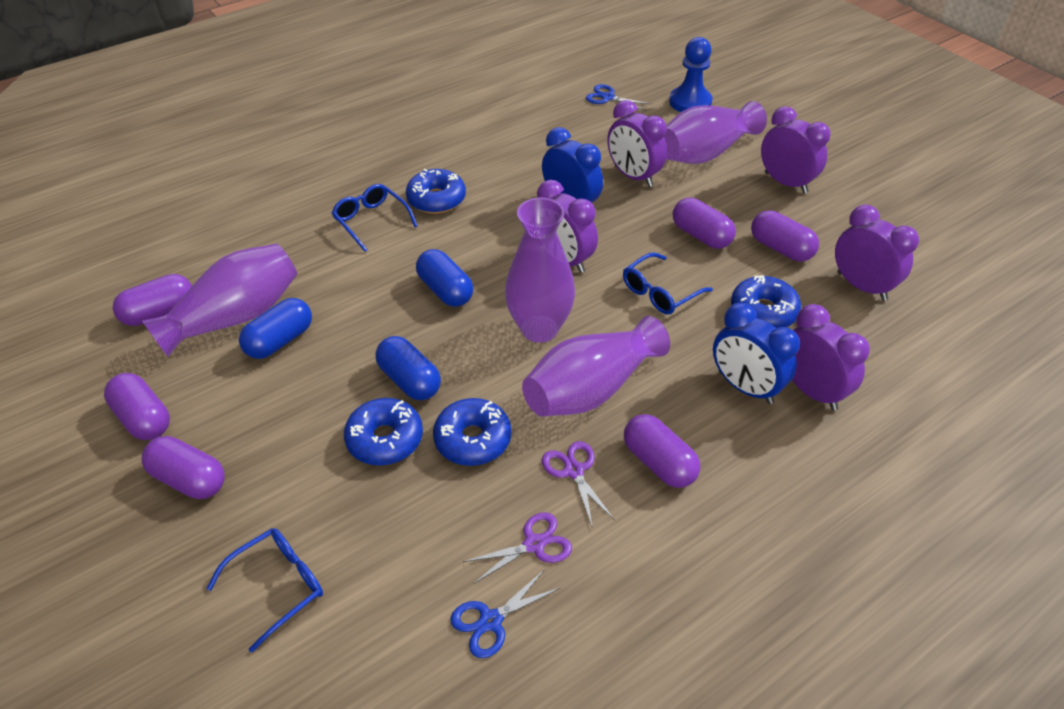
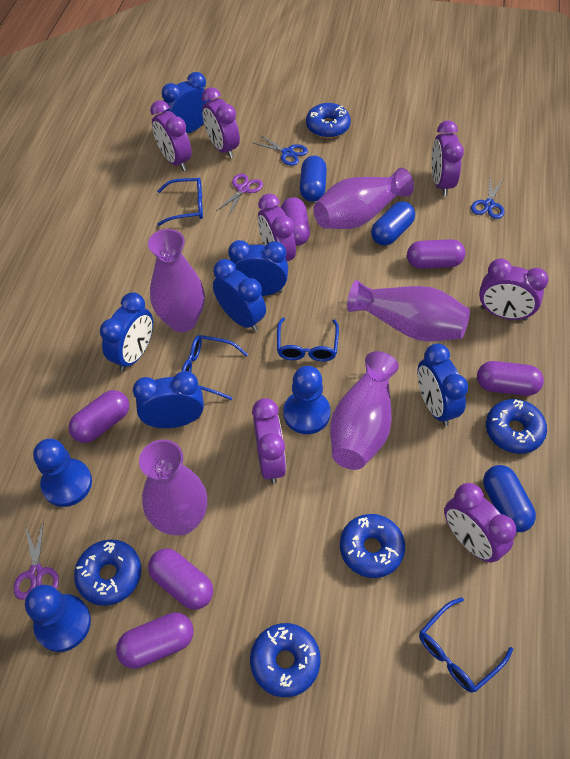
blue clock: [542,127,603,203] [713,303,800,404] = 2 -> [100,292,153,372] [133,371,204,428] [162,72,211,133] [213,259,266,331] [228,240,288,296] [418,343,468,426] = 6
blue donut: [344,398,423,465] [406,169,466,214] [433,398,511,466] [731,275,801,328] = 4 -> [74,539,141,606] [250,623,321,697] [306,103,351,138] [340,514,405,578] [486,399,547,454] = 5
blue glasses: [206,528,323,653] [332,184,418,252] [623,252,713,315] = 3 -> [157,178,203,226] [181,335,248,400] [277,317,339,362] [419,597,513,693] = 4
blue pawn: [669,37,712,112] = 1 -> [25,585,91,652] [33,439,92,507] [283,366,331,434] = 3
purple clock: [537,180,598,273] [607,100,667,187] [761,106,831,194] [792,304,870,410] [835,205,919,301] = 5 -> [150,100,192,171] [202,87,240,159] [252,398,286,484] [258,193,296,261] [431,120,464,197] [444,483,516,563] [479,259,549,321] = 7
purple vase: [142,244,297,357] [505,198,575,343] [522,316,670,417] [664,101,767,164] = 4 -> [139,439,207,536] [148,229,205,332] [313,168,414,229] [330,351,399,470] [347,280,470,342] = 5

